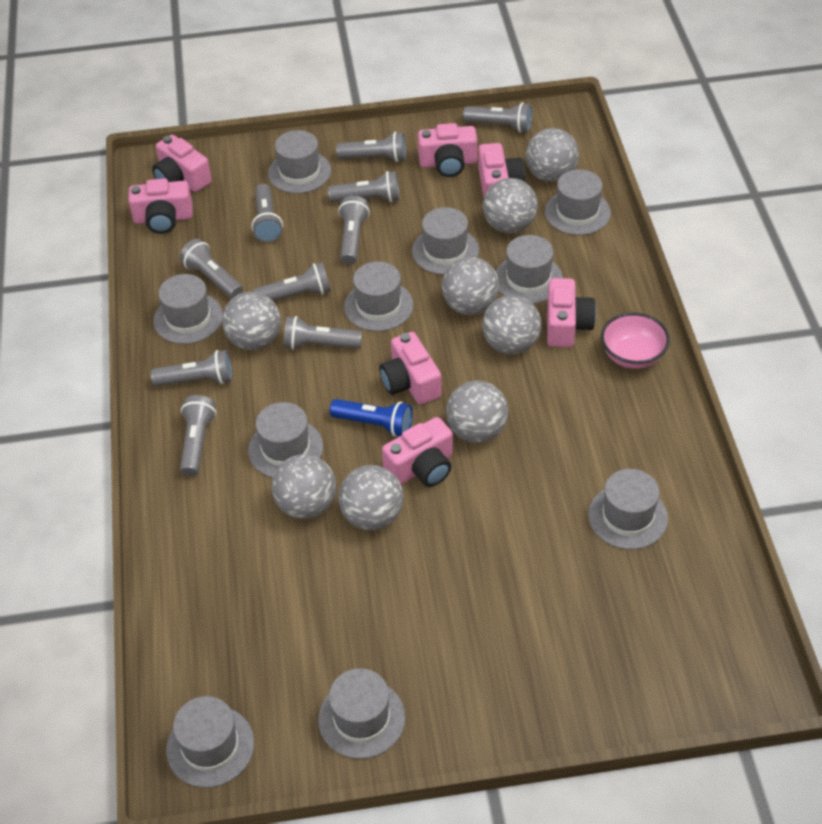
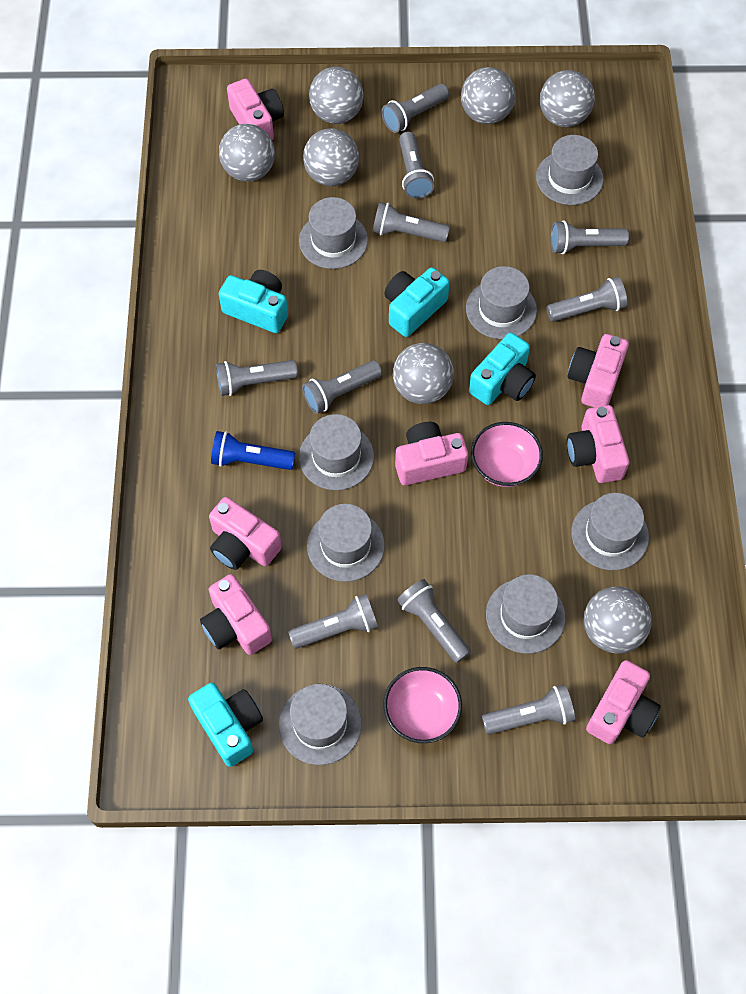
grey ball: [222,292,281,350] [271,454,336,519] [338,465,404,530] [442,257,500,315] [446,381,508,443] [482,295,542,355] [483,178,538,233] [526,128,579,182] = 8 -> [219,124,275,182] [303,128,359,186] [309,67,364,124] [393,343,454,404] [461,67,516,124] [540,70,595,127] [584,586,652,654] = 7
grey hat: [153,274,223,344] [166,696,254,788] [248,402,323,478] [268,130,331,194] [318,668,405,759] [344,262,414,331] [412,207,479,275] [496,235,563,304] [545,169,611,235] [588,469,668,549] = 10 -> [279,684,362,765] [299,197,368,269] [299,414,374,490] [307,504,385,582] [466,266,537,339] [486,574,566,654] [536,135,604,205] [571,493,649,570] = 8
pink bowl: [601,313,670,369] = 1 -> [383,667,462,743] [471,422,543,487] = 2
turquoise camera: none = 0 -> [188,683,263,767] [219,270,288,333] [384,267,450,337] [469,333,536,405] = 4

